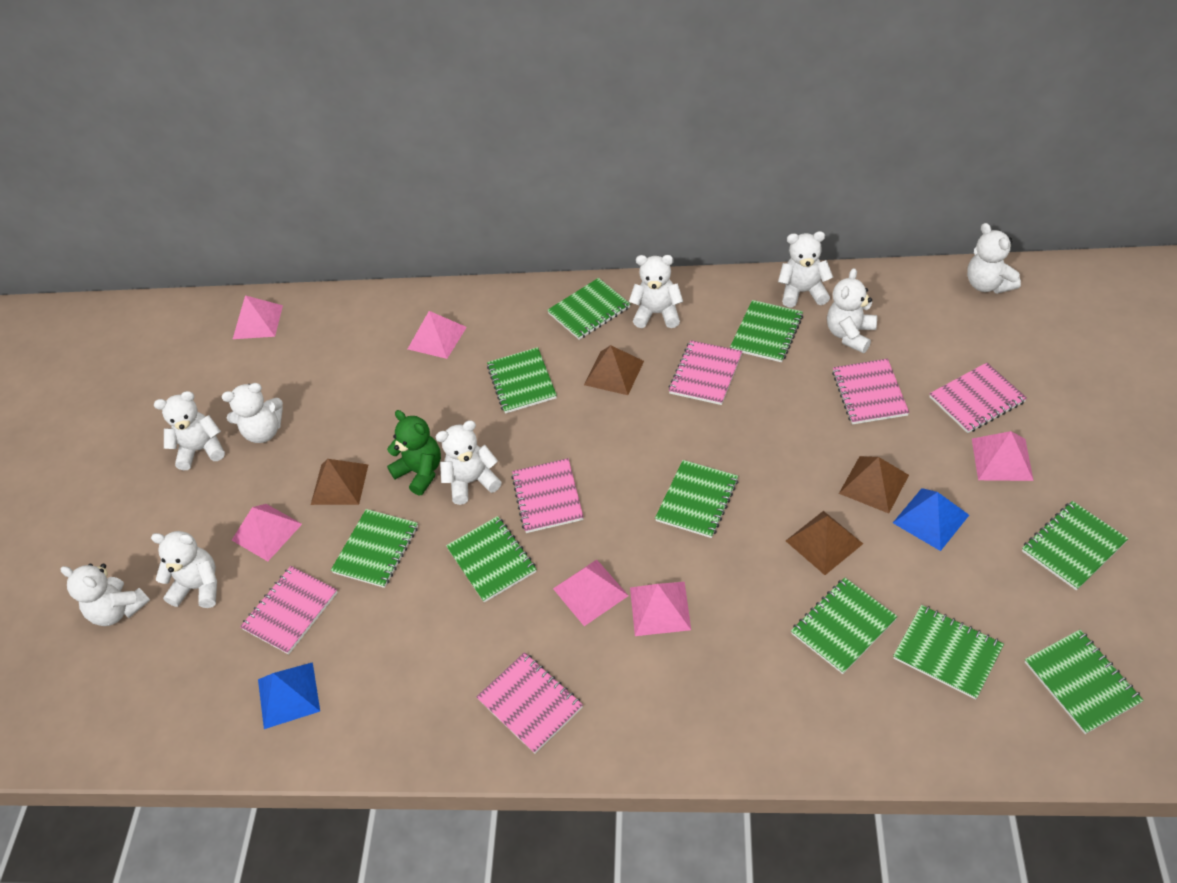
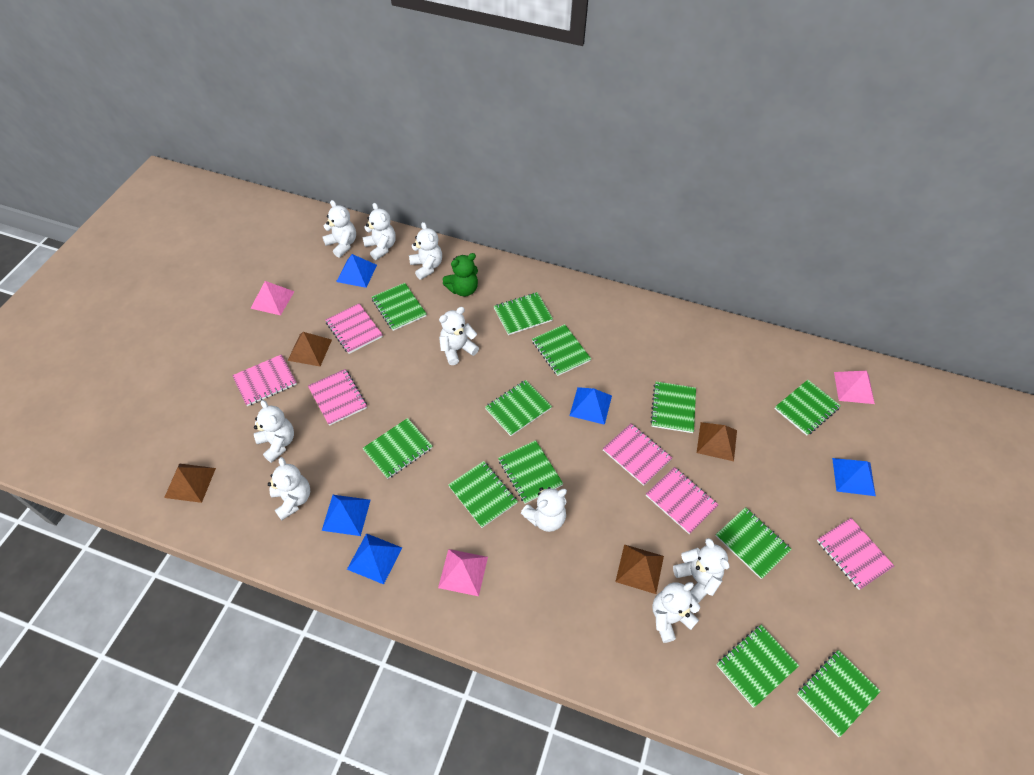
blue pyramid: [258,662,320,729] [893,488,969,551] = 2 -> [322,495,371,536] [336,254,377,288] [347,533,402,584] [570,387,612,425] [832,458,876,496] = 5
green notebook: [331,509,418,588] [446,516,536,603] [487,347,557,414] [547,278,630,340] [655,460,738,538] [730,300,803,362] [791,578,898,674] [893,605,1004,699] [1022,501,1128,590] [1025,630,1144,734] = 10 -> [363,418,432,479] [372,283,426,331] [448,461,518,528] [485,380,552,436] [494,292,553,335] [498,440,563,504] [532,324,591,376] [650,382,696,433] [716,507,792,579] [717,625,799,708] [775,380,841,436] [797,650,881,737] = 12
pink pyramid: [232,504,302,561] [233,295,283,339] [408,311,467,359] [553,560,629,626] [630,582,691,636] [972,431,1034,481] = 6 -> [250,281,295,315] [438,549,488,596] [834,371,875,404] = 3

